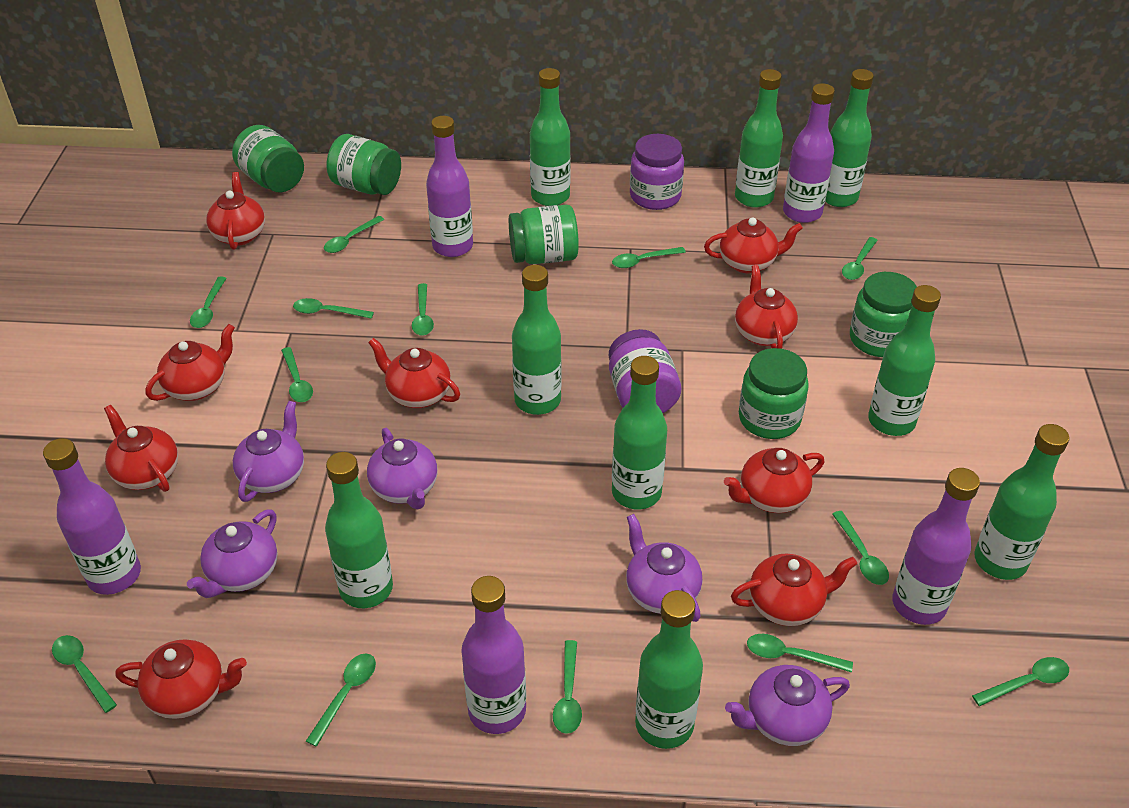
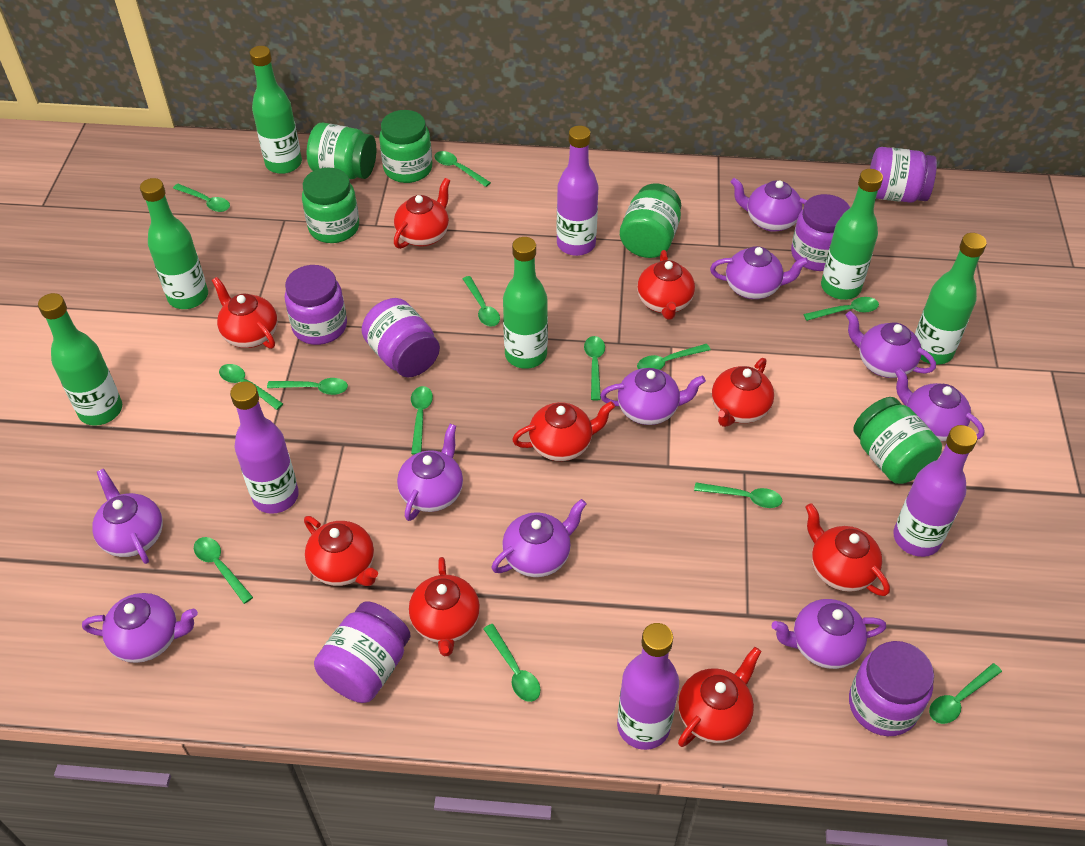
green bottle: [325,452,393,608] [512,265,562,415] [530,68,571,206] [612,356,667,509] [635,590,703,749] [735,69,783,208] [825,69,874,207] [868,285,941,436] [974,424,1069,580] = 9 -> [38,293,122,426] [140,178,208,309] [249,46,302,174] [503,237,548,369] [821,169,883,300] [915,233,987,365] = 6
purple bottle: [43,438,141,595] [426,116,473,257] [461,576,526,734] [783,83,835,223] [892,468,980,625] = 5 -> [230,381,299,514] [556,126,599,256] [617,623,679,750] [893,425,977,557] = 4
purple jar: [609,329,681,413] [630,134,684,210] = 2 -> [285,265,347,345] [314,601,411,703] [361,298,440,377] [791,194,851,271] [849,641,934,736] [870,147,937,203] = 6
purple teapot: [187,510,278,598] [233,401,304,502] [367,428,438,509] [626,514,702,622] [725,665,850,746] = 5 -> [82,593,198,663] [92,469,163,564] [397,424,463,521] [491,499,587,577] [600,368,706,425] [710,246,809,299] [731,178,807,232] [771,599,886,669] [846,311,936,378] [894,367,984,441] = 10

